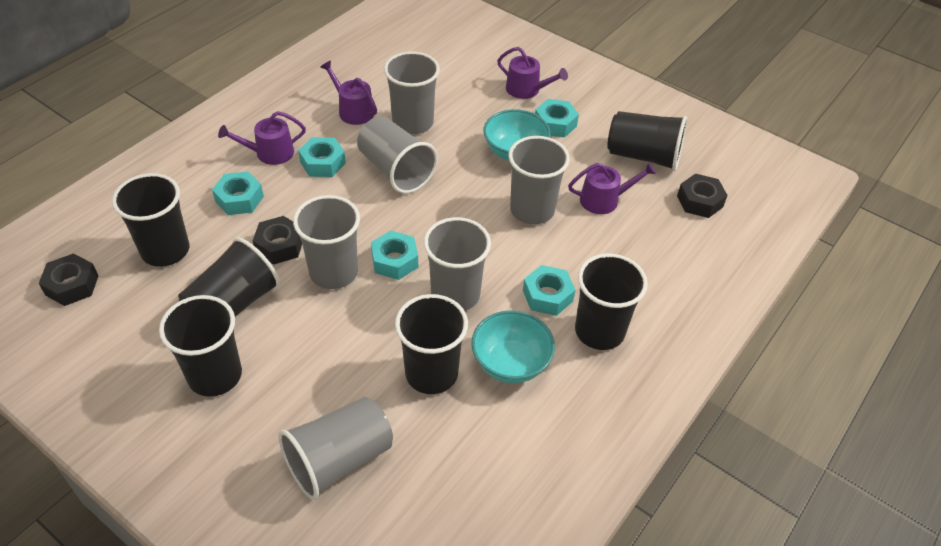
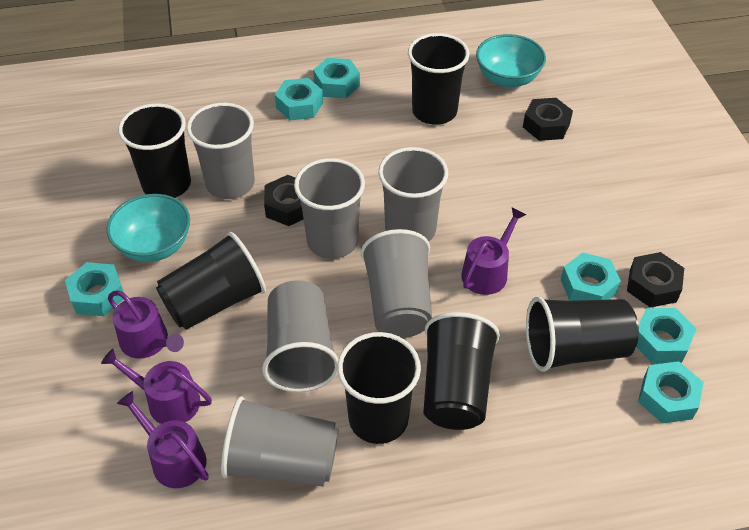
turquoise nut: [212,171,264,215] [298,137,346,177] [371,231,418,280] [523,265,575,316] [535,99,579,138] = 5 -> [65,262,124,316] [275,78,323,120] [313,58,360,98] [561,252,621,301] [636,308,697,363] [638,361,704,424] = 6

